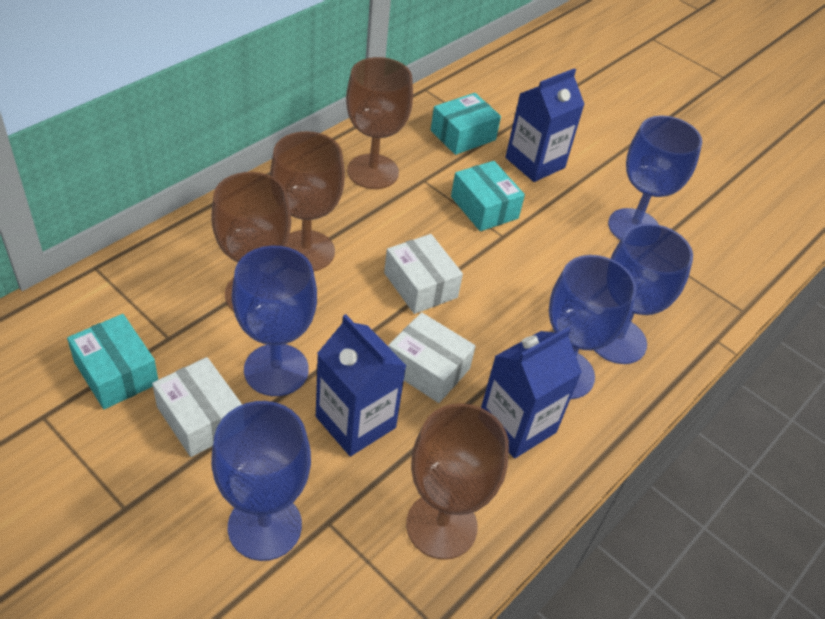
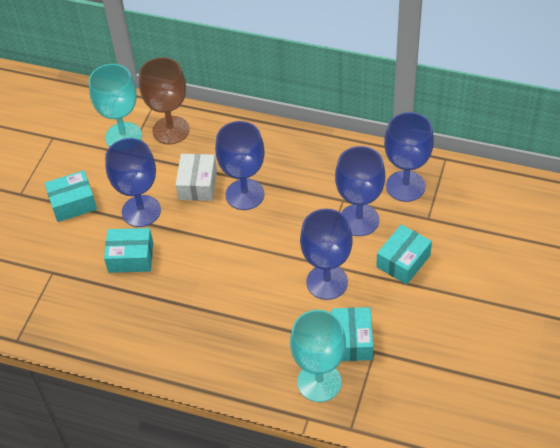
blue carton: [316,314,406,456] [481,327,582,459] [505,68,585,182] = 3 -> none = 0
brown goblet: [212,172,291,311] [270,131,345,272] [346,57,413,189] [406,403,509,560] = 4 -> [139,57,190,144] = 1
turquoise box: [67,314,158,409] [431,93,501,155] [451,161,525,231] = 3 -> [44,170,97,222] [104,228,153,273] [332,307,373,361] [376,225,432,284] = 4
turquoise goblet: none = 0 -> [89,64,142,147] [290,310,346,402] = 2
white box: [152,357,242,457] [384,234,463,314] [388,312,476,403] = 3 -> [176,154,217,201] = 1

